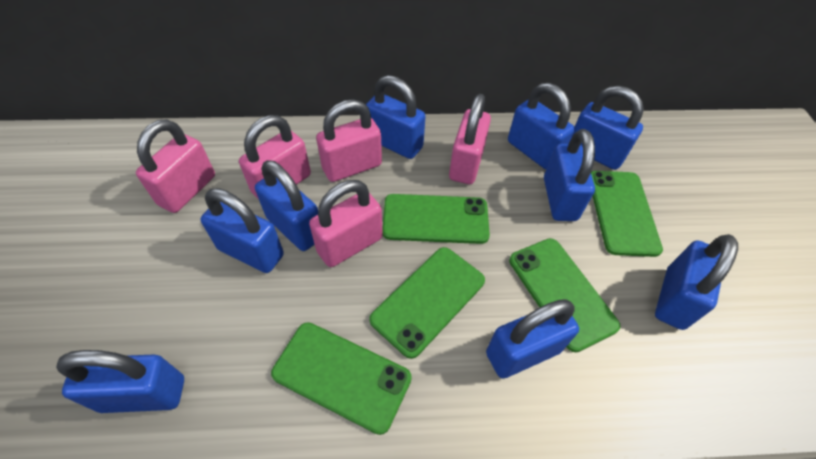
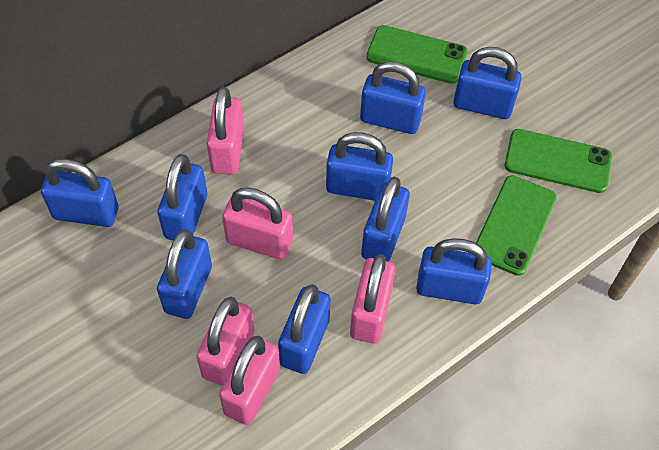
green phone: [271,322,412,435] [369,247,485,359] [382,194,490,244] [509,238,621,352] [591,171,663,257] = 5 -> [366,25,468,84] [476,175,557,276] [505,129,612,193] = 3

